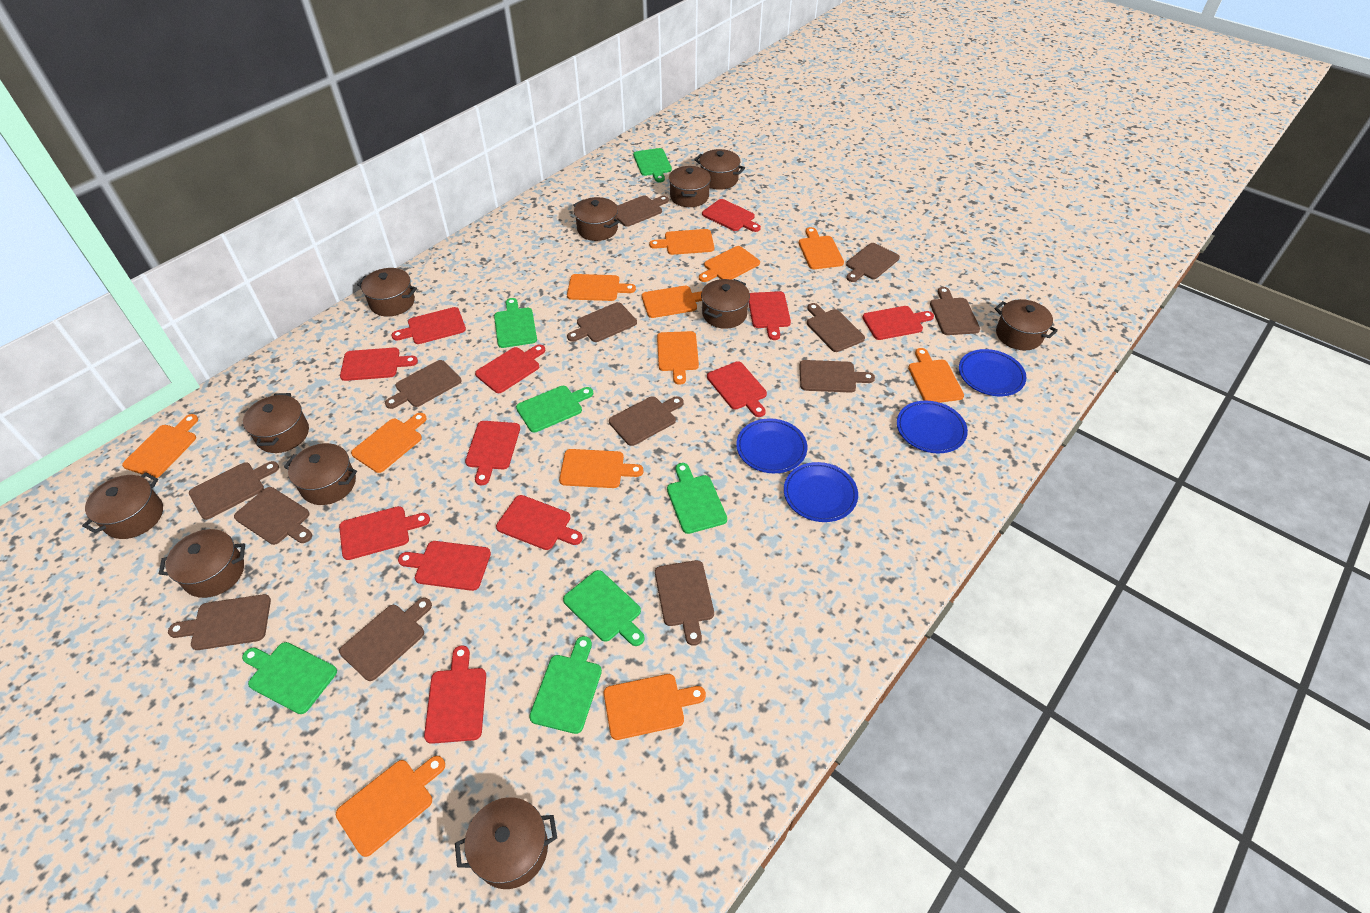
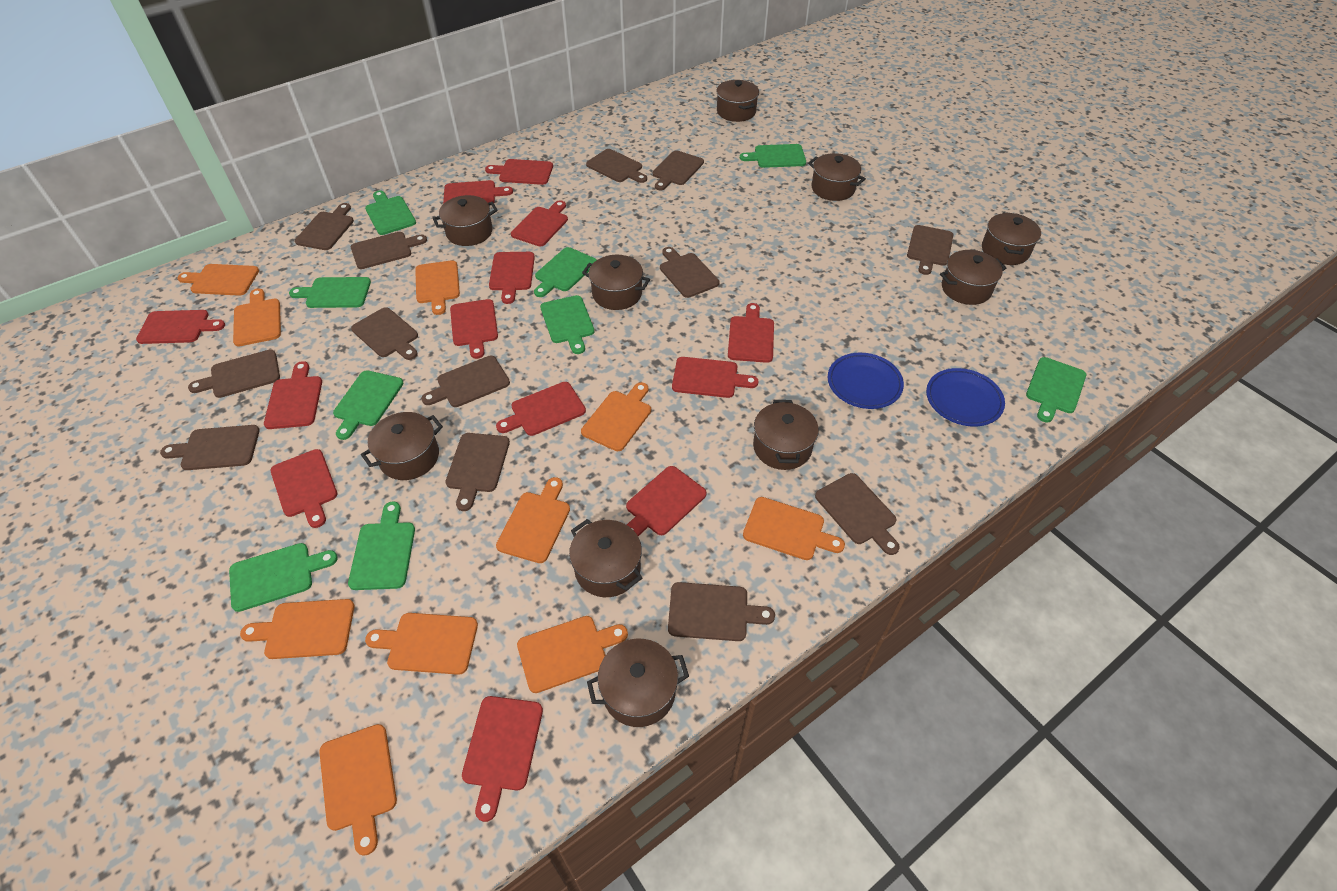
blue plate: [736,418,807,473] [784,462,858,522] [897,401,968,453] [959,349,1027,396] = 4 -> [828,353,904,409] [926,368,1005,427] = 2
brown pot: [82,472,163,539] [159,529,245,598] [243,393,309,453] [284,443,357,505] [357,268,417,317] [455,797,557,889] [573,197,619,241] [669,166,711,207] [695,149,745,190] [701,279,750,329] [995,299,1058,350] = 11 -> [361,412,443,480] [433,195,498,246] [569,519,642,597] [582,255,650,310] [587,639,689,727] [716,80,759,122] [753,400,819,470] [808,153,866,201] [940,250,1006,305] [982,212,1041,265] = 10
green cutting board: [242,642,337,714] [494,298,537,348] [516,386,593,432] [529,636,602,734] [563,570,645,646] [633,148,672,182] [667,463,727,534] = 7 -> [229,543,338,612] [289,277,371,308] [333,370,404,440] [348,501,415,590] [365,190,416,235] [534,247,597,297] [540,295,594,354] [740,144,806,168] [1026,357,1086,422] = 9
orange cutting board: [122,414,198,478] [336,756,445,857] [351,413,427,473] [559,449,644,488] [567,274,636,301] [604,674,706,740] [642,286,702,318] [649,229,714,255] [657,331,699,385] [699,246,760,282] [799,227,844,269] [908,348,964,403] = 12 -> [177,264,259,296] [233,288,281,346] [240,599,354,659] [319,724,397,856] [365,613,478,675] [415,260,460,315] [496,477,570,563] [517,616,628,693] [581,382,651,451] [743,497,845,560] = 10
red cutting board: [339,506,430,560] [340,348,418,381] [391,307,466,344] [398,541,491,591] [424,646,486,744] [465,421,520,485] [475,344,545,393] [496,495,583,550] [702,199,761,232] [707,361,767,417] [748,291,791,340] [862,306,934,340] = 12 -> [136,310,225,344] [264,361,322,429] [271,449,338,528] [443,180,513,204] [450,299,498,359] [462,696,543,822] [485,159,553,185] [489,252,535,304] [496,382,586,436] [511,200,568,246] [626,466,706,536] [672,357,759,398] [728,303,774,363] = 13

